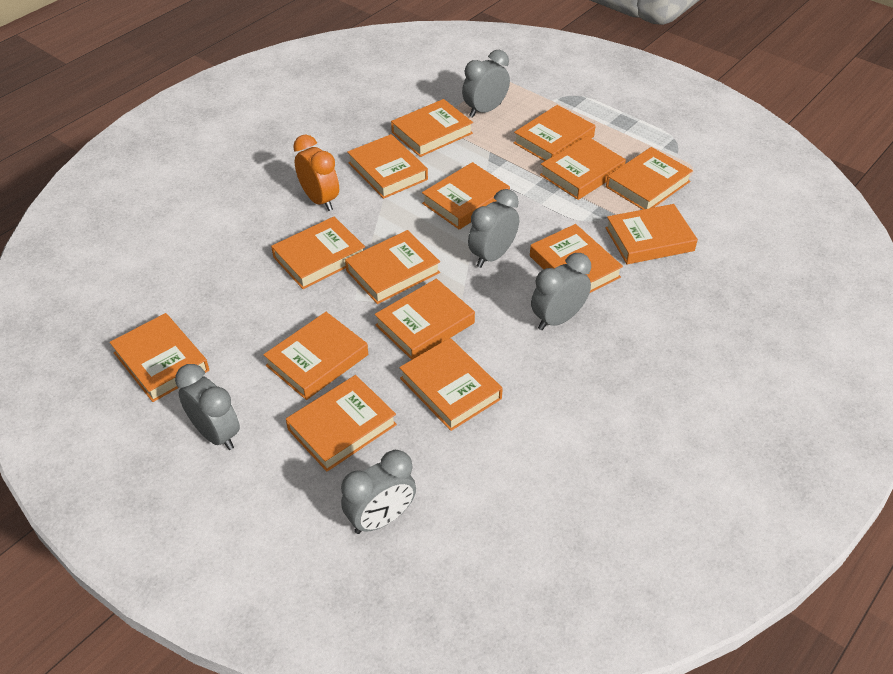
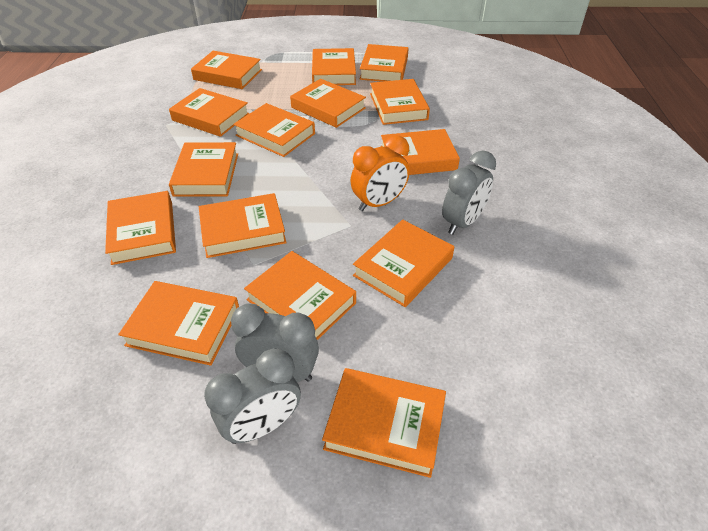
grey clock: [175,364,240,450] [341,450,416,534] [462,50,510,118] [468,189,519,268] [531,253,591,330] = 5 -> [204,348,301,444] [231,304,319,382] [442,150,496,235] = 3

